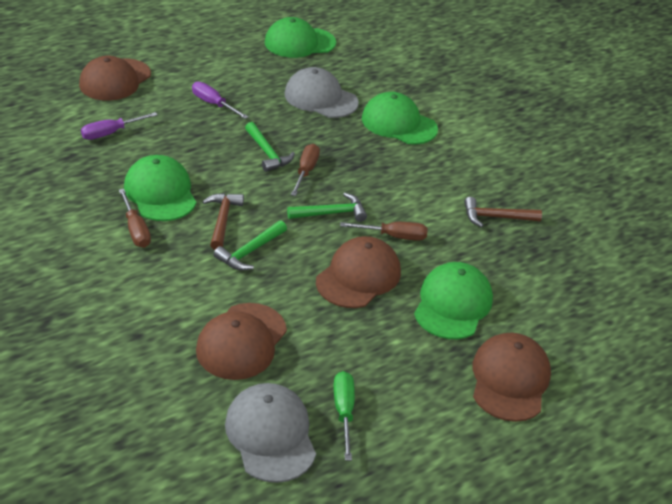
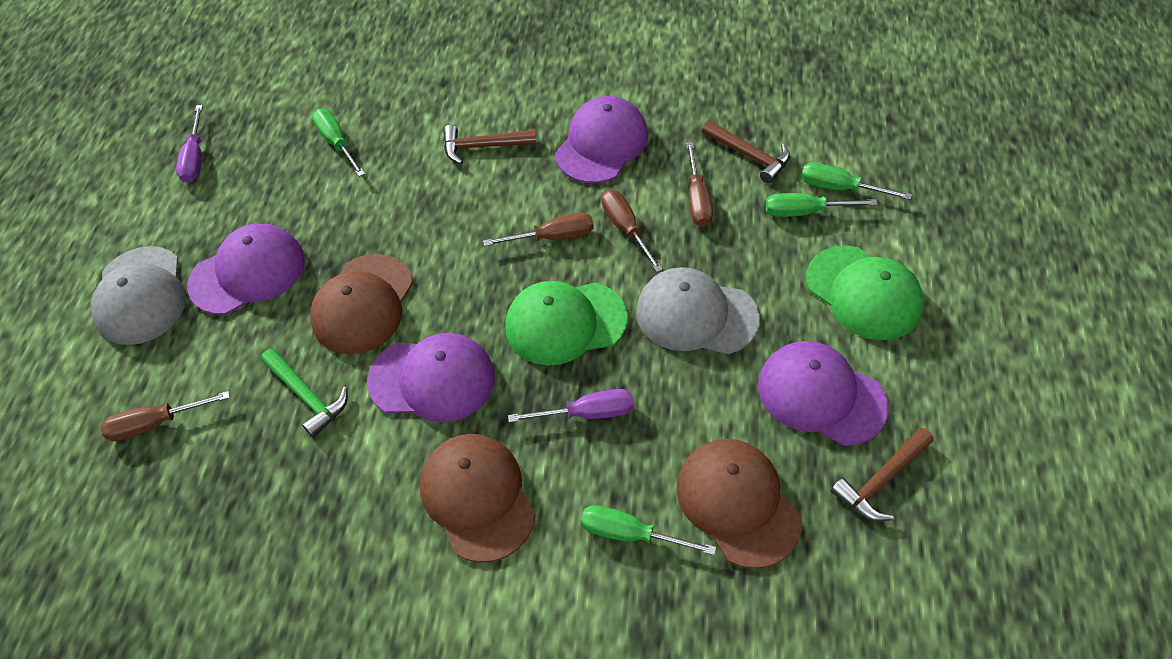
brown cap: [79,56,151,101] [196,303,287,380] [316,236,401,308] [473,333,551,422] = 4 -> [310,254,413,354] [420,434,536,563] [676,439,802,569] = 3
brown hammer: [202,193,244,250] [464,197,542,227] = 2 -> [443,125,536,164] [702,120,790,184] [831,428,934,522] = 3
brown screwdriver: [119,189,151,248] [291,144,320,196] [340,222,428,241] = 3 -> [100,391,230,441] [483,213,594,246] [602,190,663,272] [686,142,713,227] = 4
green cap: [124,155,196,221] [265,17,336,58] [362,92,438,145] [414,262,493,339] = 4 -> [505,281,628,366] [806,245,924,340] = 2
green hammer: [213,221,287,271] [245,122,295,172] [287,193,367,222] = 3 -> [261,348,348,438] = 1
green screwdriver: [334,371,355,461] = 1 -> [312,109,365,177] [581,505,716,555] [766,193,878,217] [801,163,912,200] = 4
purple cap: none = 0 -> [187,224,305,315] [367,333,495,422] [555,96,648,183] [758,341,889,446] = 4

